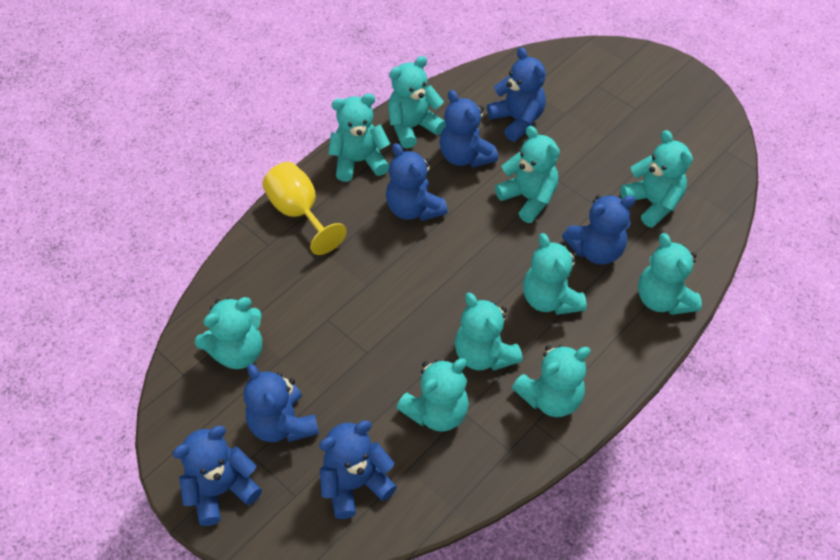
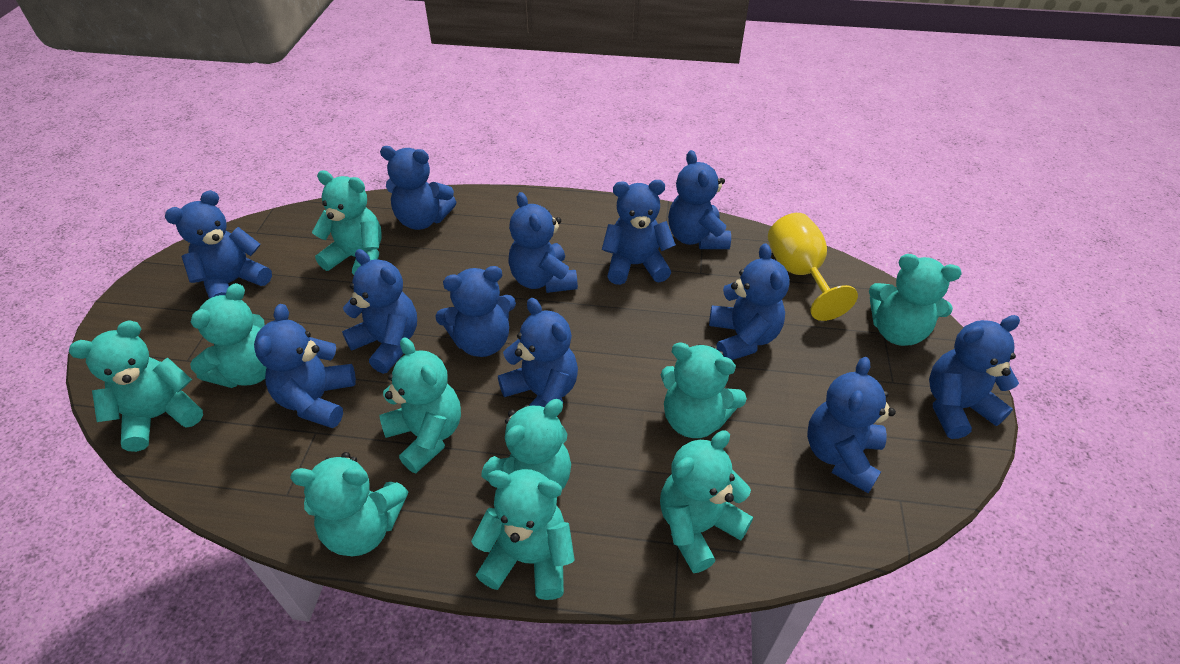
blue teddy bear: [172,426,262,526] [244,364,319,442] [319,420,397,519] [386,143,448,221] [439,90,498,168] [487,47,546,141] [562,195,636,265] = 7 -> [165,190,272,299] [254,304,356,428] [342,249,417,374] [380,146,456,230] [435,266,516,357] [498,298,578,407] [508,192,578,293] [602,180,676,285] [668,150,731,249] [709,243,790,360] [807,357,896,493] [929,315,1020,439] = 12

